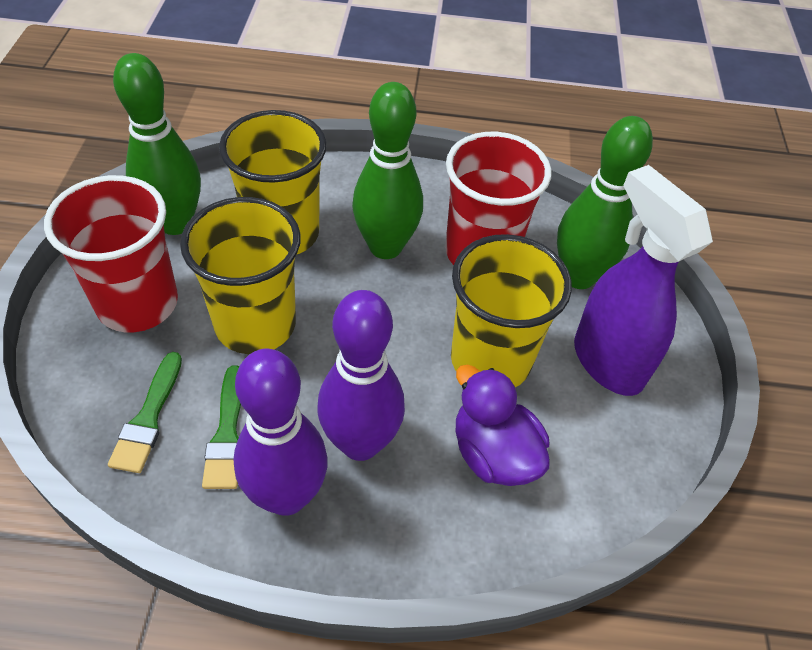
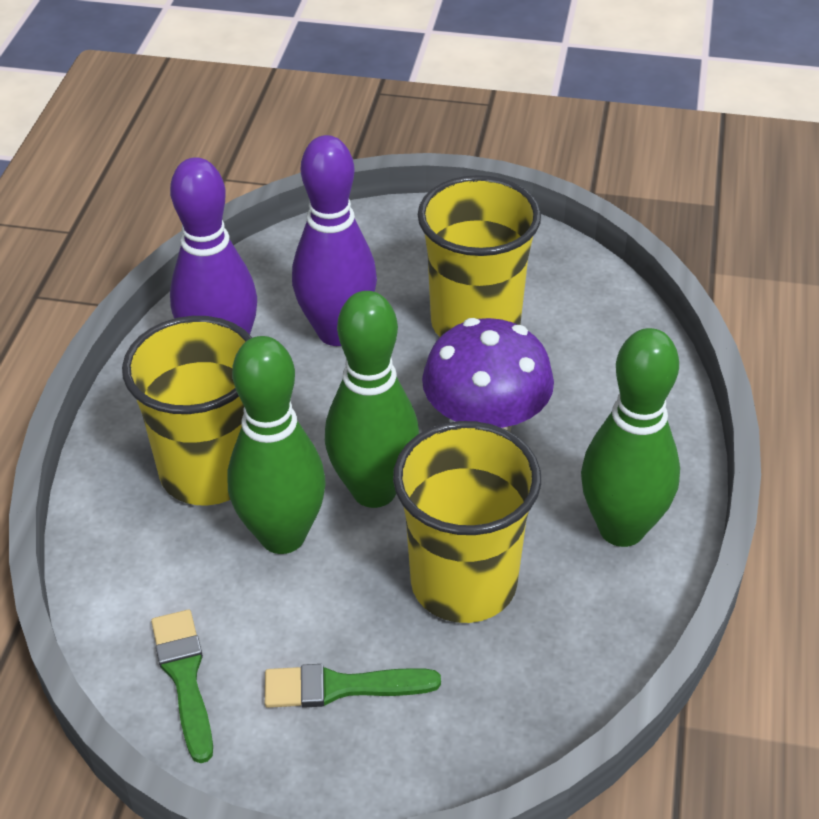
purple duck: [456,365,550,486] = 1 -> none = 0
purple mushroom: none = 0 -> [422,318,554,432] = 1
purple spray bottle: [574,165,713,396] = 1 -> none = 0
red cup: [44,175,178,332] [445,132,552,265] = 2 -> none = 0

